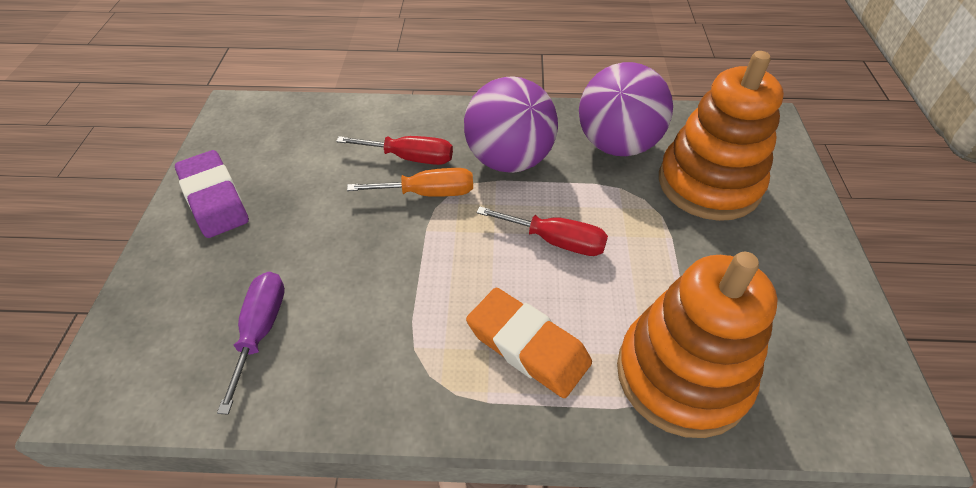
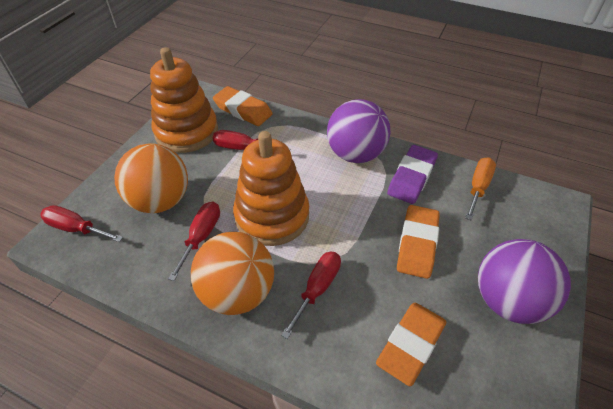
orange ball: none = 0 -> [114,143,188,213] [191,232,274,315] = 2
orange eraser: [466,288,592,398] = 1 -> [213,86,273,126] [376,303,446,386] [397,205,440,279] = 3
purple screwdriver: [217,272,285,415] = 1 -> none = 0
red screwdriver: [336,136,453,165] [476,206,608,256] = 2 -> [40,205,123,242] [168,202,220,281] [213,130,291,150] [281,252,341,339] = 4

